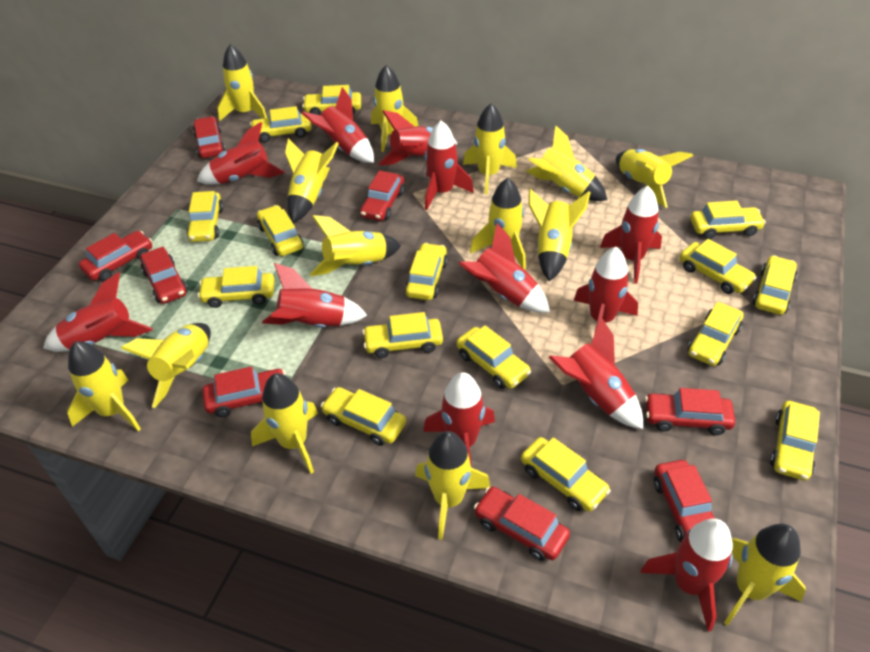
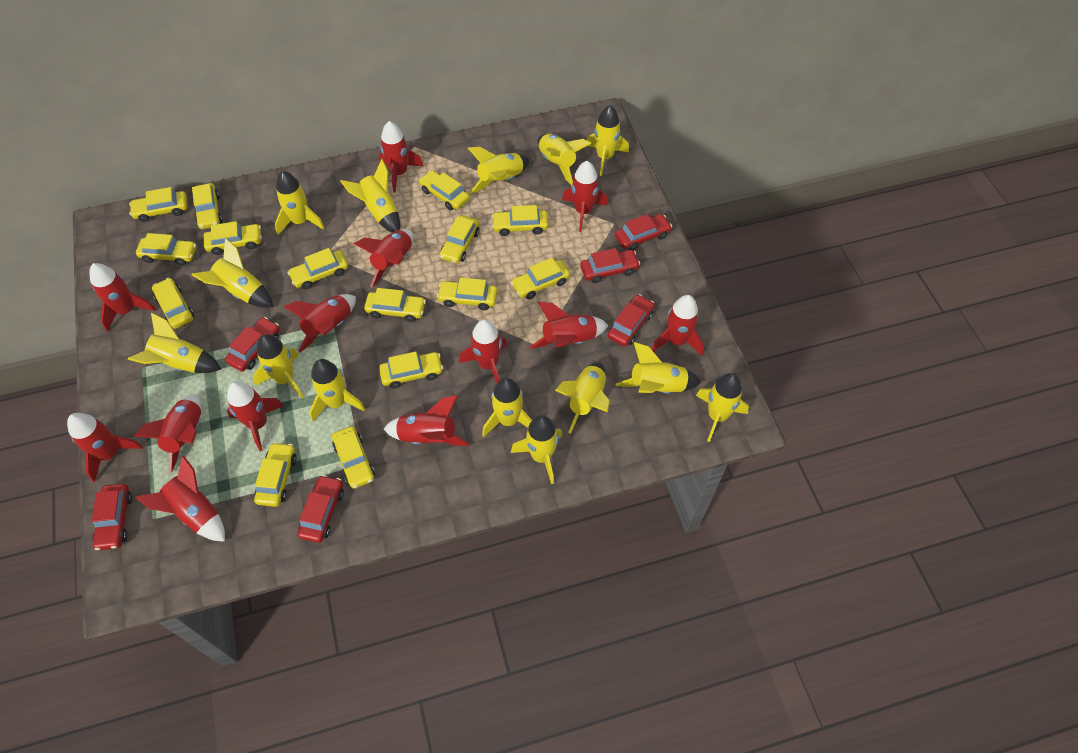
red car: [79,231,152,281] [140,247,188,304] [193,116,225,158] [202,367,285,417] [360,170,405,221] [474,487,570,561] [645,388,735,435] [654,460,716,542] = 8 -> [92,484,132,550] [225,317,280,372] [297,475,344,543] [580,248,640,283] [608,294,655,347] [615,214,672,250] = 6
red rocket: [43,272,153,352] [197,122,285,185] [262,263,367,328] [301,87,374,163] [379,110,457,166] [423,372,495,465] [425,120,474,210] [459,224,550,313] [549,318,643,429] [574,247,638,335] [600,186,662,283] [640,518,733,632] = 12 -> [67,413,142,482] [89,263,156,332] [134,394,201,474] [135,456,225,542] [227,381,284,451] [283,294,356,352] [354,229,413,288] [379,121,424,193] [384,395,470,446] [459,319,507,384] [530,302,609,349] [562,161,608,232] [651,295,704,356] = 13

